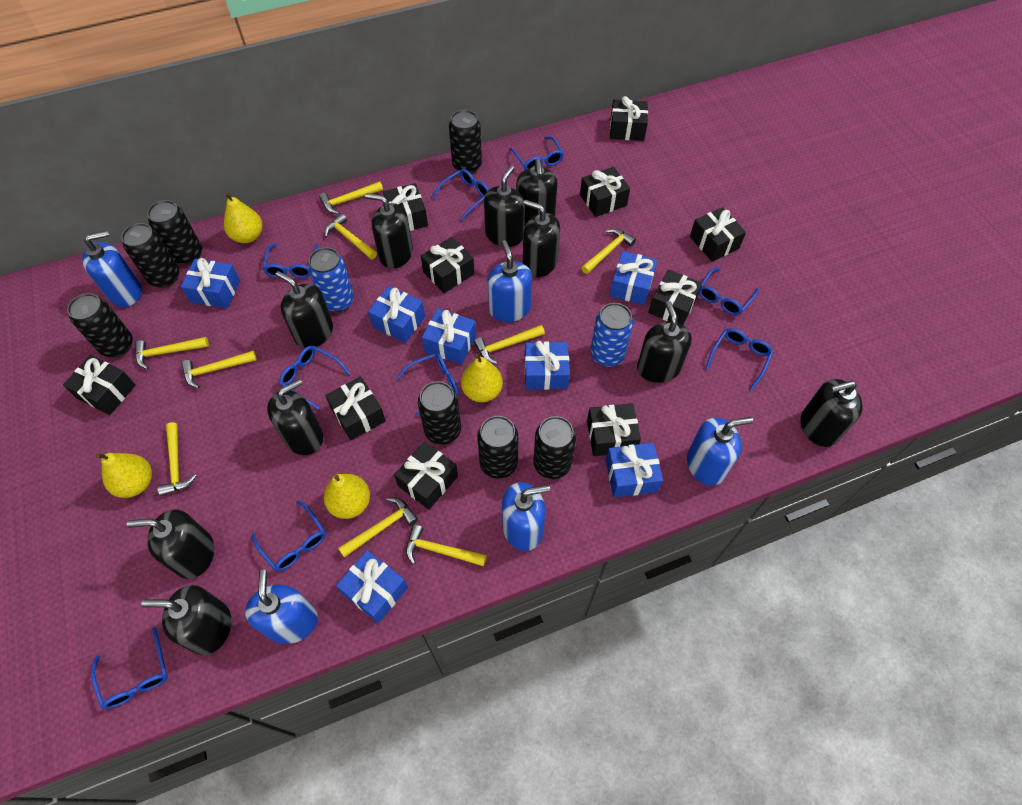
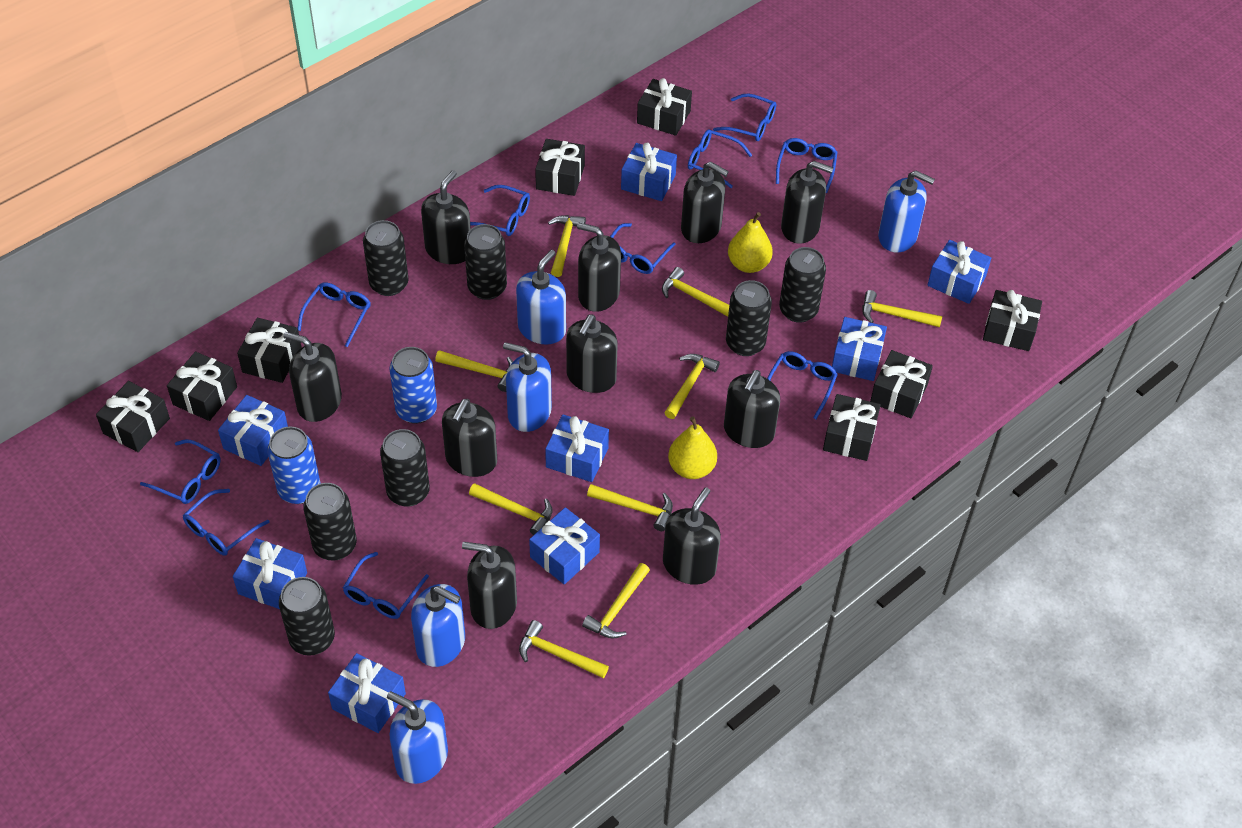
black gift: [63,355,136,415] [325,376,386,440] [383,183,428,231] [394,441,458,509] [421,237,475,293] [580,167,630,217] [587,403,641,456] [610,96,648,141] [648,270,702,325] [690,207,746,262] = 10 -> [96,381,170,452] [167,351,237,421] [237,318,301,383] [535,139,585,196] [637,78,692,136] [823,394,881,461] [870,350,933,418] [983,290,1042,351] = 8
blue gift: [181,258,240,308] [336,550,408,623] [368,286,425,343] [422,308,476,365] [525,341,570,390] [606,443,663,498] [610,251,657,305] = 7 -> [218,395,288,466] [233,538,307,609] [328,653,406,733] [529,507,600,585] [545,415,609,482] [621,142,677,201] [832,317,887,381] [927,240,991,304] = 8
blue glasses: [91,627,168,709] [252,500,326,571] [263,243,319,278] [279,346,350,410] [397,353,459,417] [433,169,489,221] [509,136,564,170] [699,267,759,315] [706,328,773,390] = 9 -> [140,439,221,504] [183,489,270,556] [298,283,371,347] [343,552,429,619] [470,185,530,236] [610,223,676,274] [688,130,752,188] [713,94,776,141] [767,351,838,419] [776,138,837,193] = 10
yellow pear: [95,453,152,498] [224,192,262,243] [324,474,370,519] [461,353,503,402] = 4 -> [668,416,717,479] [728,212,773,273] = 2

